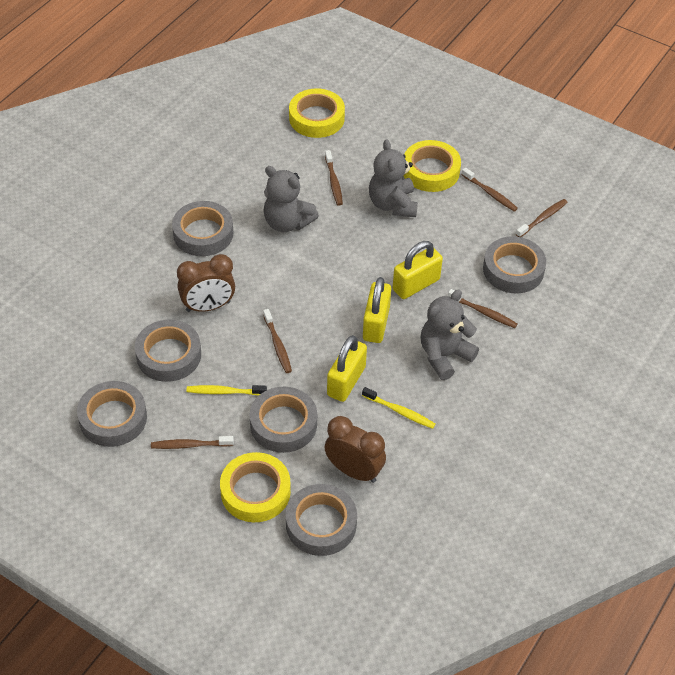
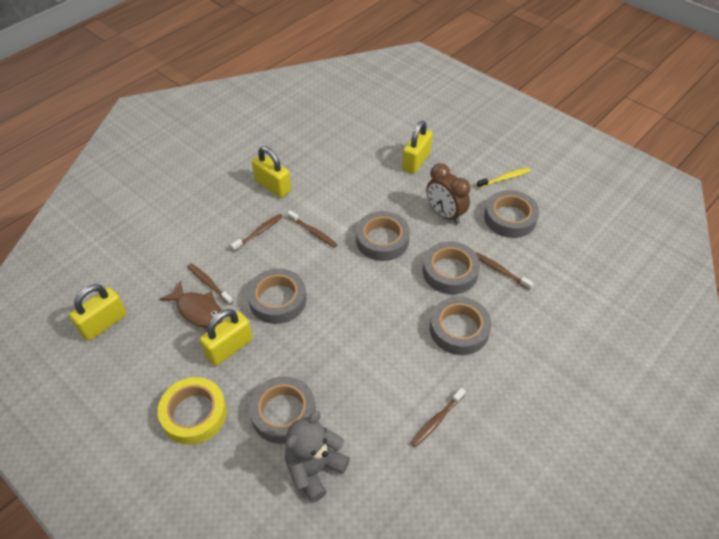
brown clock: [177,254,235,312] [324,416,386,483] = 2 -> [427,163,470,224] = 1
brown fish: none = 0 -> [159,281,223,328] = 1
brown toothbrush: [151,436,234,449] [263,309,292,373] [325,150,343,206] [448,289,518,328] [462,167,518,212] [516,199,568,237] = 6 -> [187,263,233,305] [230,214,283,252] [287,210,338,248] [411,388,466,447] [475,252,534,290] = 5
grey teddy bear: [263,166,319,232] [369,139,418,217] [421,290,479,380] = 3 -> [285,411,350,503] = 1
yellow padlock: [327,335,367,402] [363,277,391,343] [393,241,443,299] = 3 -> [69,284,127,341] [200,309,253,366] [252,146,291,198] [402,121,433,174] = 4
yellow tape: [220,452,291,522] [289,89,345,138] [404,140,461,192] = 3 -> [158,377,227,445] = 1
yellow toothbrush: [186,385,267,396] [362,387,435,429] = 2 -> [477,168,530,188] = 1

